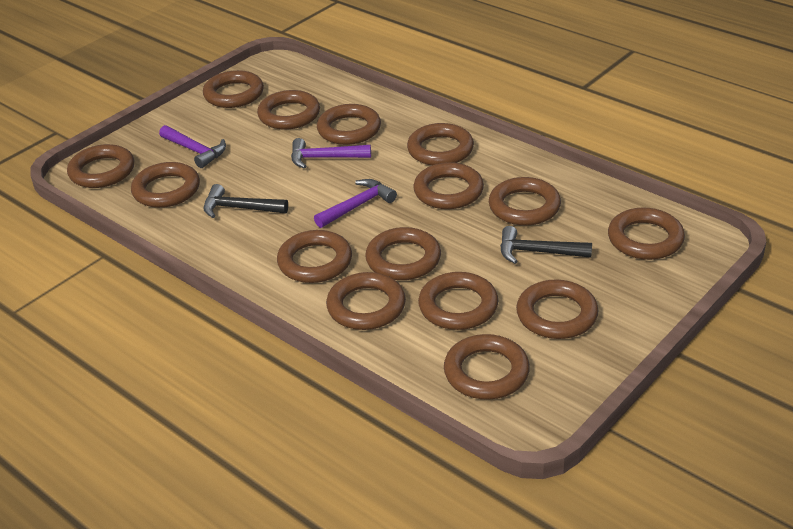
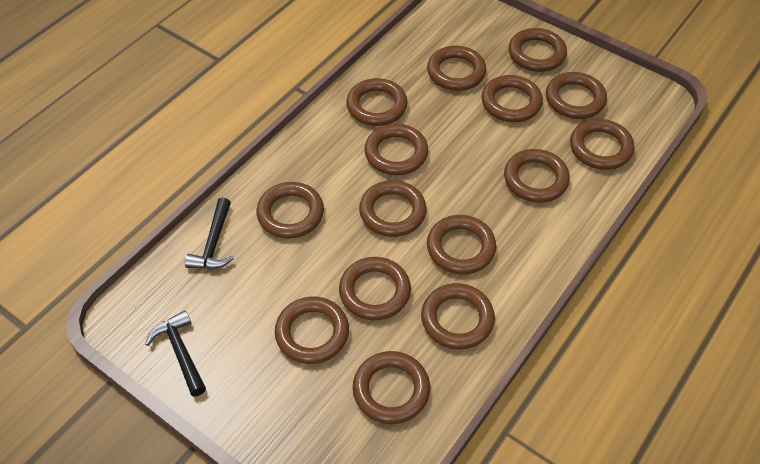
purple hammer: [159,125,226,168] [291,138,371,169] [314,179,397,228] = 3 -> none = 0

